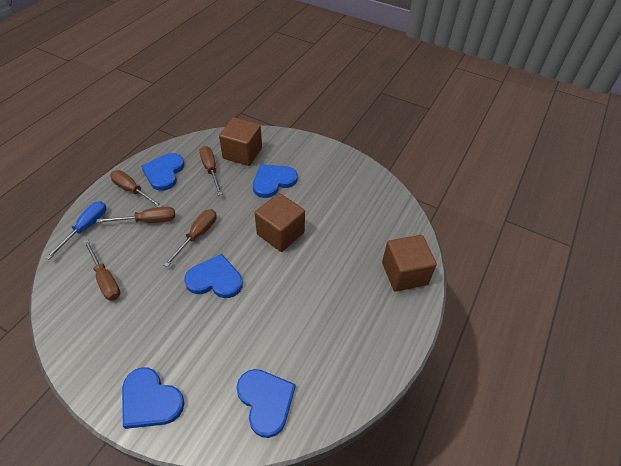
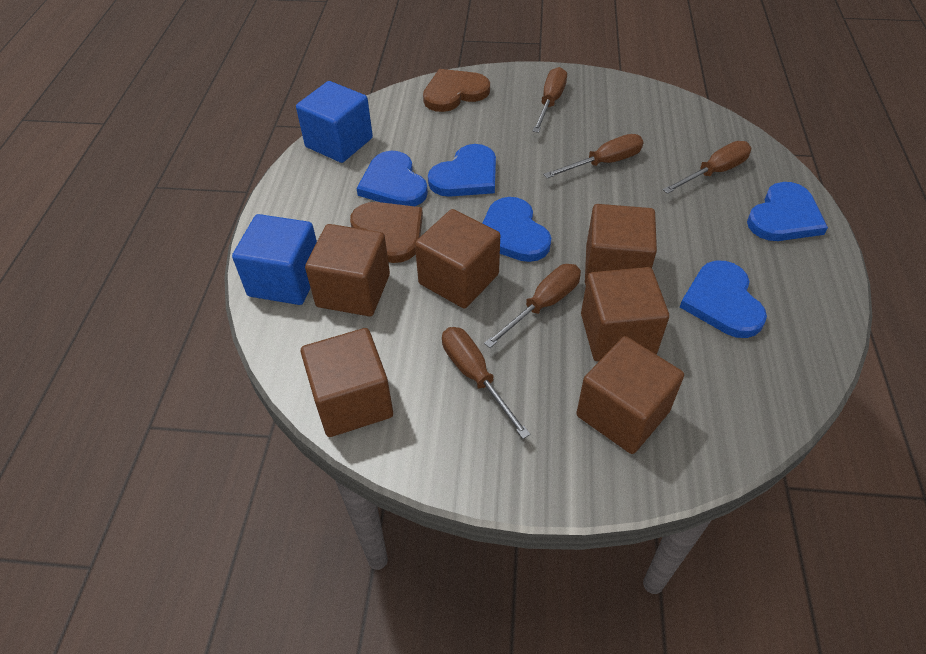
blue cube: none = 0 -> [232,214,317,305] [296,81,373,163] = 2
blue screwdriver: [45,201,106,259] = 1 -> none = 0
brown cube: [219,117,262,166] [255,193,305,252] [382,235,437,291] = 3 -> [301,328,393,437] [305,224,390,316] [415,209,500,308] [576,336,684,454] [581,267,669,361] [585,204,657,285] = 6
brown heart: none = 0 -> [350,202,423,263] [423,69,490,112] = 2

